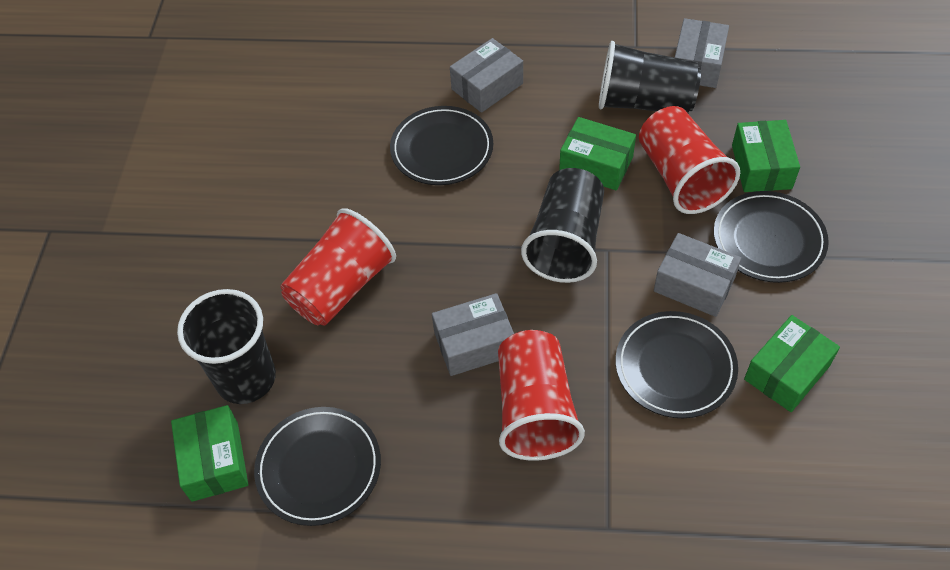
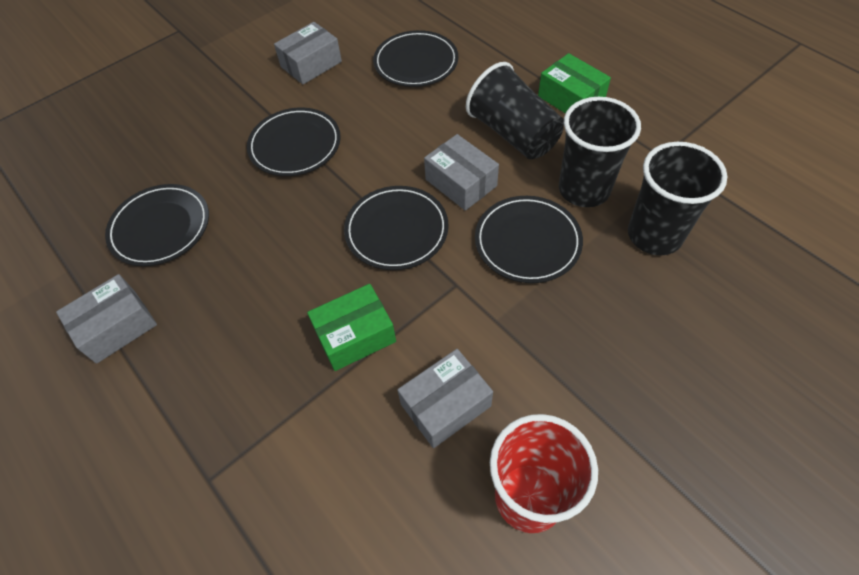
black plate: [254,407,381,526] [390,106,493,185] [616,311,738,418] [714,191,829,283] = 4 -> [105,184,209,266] [247,108,341,176] [344,186,449,270] [373,30,459,87] [475,196,583,283] = 5
green box: [171,405,248,502] [559,117,636,190] [732,120,800,192] [744,315,840,412] = 4 -> [307,284,396,371] [538,53,611,114] = 2
red cup: [281,208,396,326] [498,330,585,461] [639,106,740,214] = 3 -> [490,414,598,533] = 1

